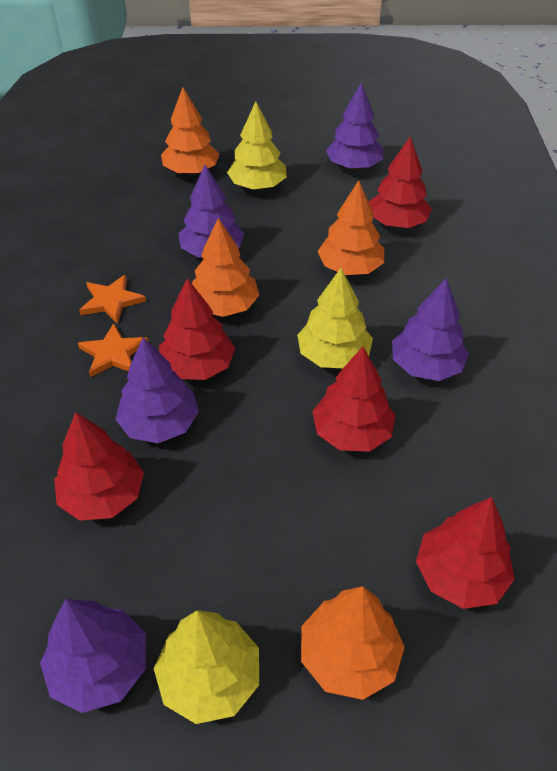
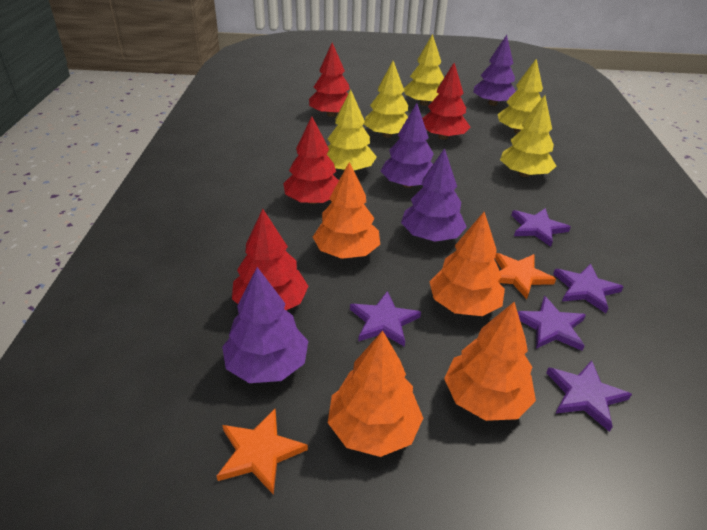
purple star: none = 0 -> [350,291,421,347] [511,208,571,247] [517,296,586,351] [546,360,632,432] [553,264,624,313] = 5
purple tree: [40,599,146,713] [115,337,199,443] [179,165,244,257] [326,82,383,170] [392,279,469,381] = 5 -> [222,267,308,383] [381,103,434,188] [401,148,467,242] [473,35,516,106] = 4
red tree: [54,412,144,521] [159,278,235,380] [312,347,395,452] [369,137,432,228] [416,497,515,609] = 5 -> [232,209,309,310] [283,116,339,204] [309,43,350,117] [422,63,470,140] = 4
yellow tree: [154,610,259,724] [227,101,287,190] [297,268,373,368] = 3 -> [327,89,377,171] [364,61,408,138] [404,34,444,106] [498,58,543,134] [500,95,556,177] = 5

